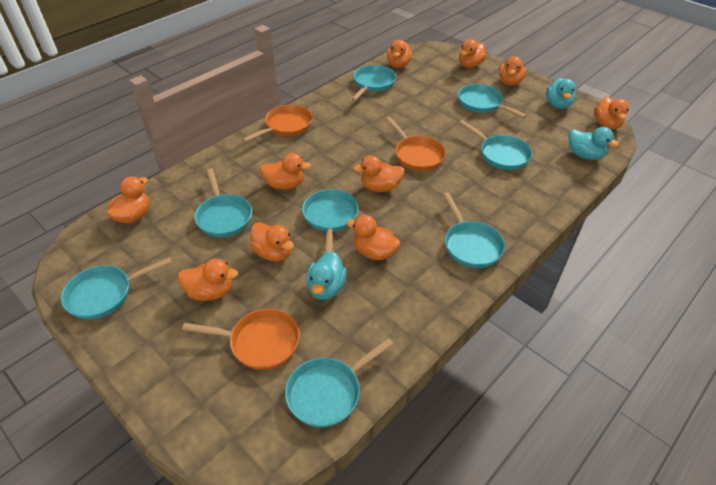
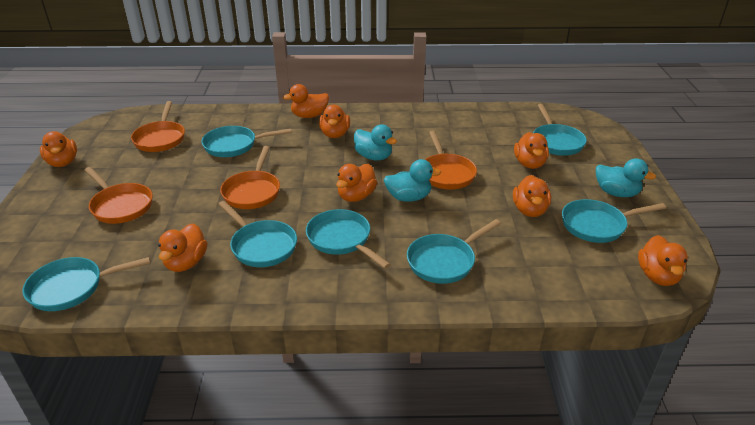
orange duck: [106,176,149,223] [178,259,238,301] [250,222,294,262] [260,153,311,190] [346,215,400,260] [353,155,405,192] [387,40,412,68] [459,39,487,68] [499,57,526,86] [594,97,629,130] = 10 -> [40,131,77,167] [158,223,207,272] [283,84,329,118] [319,105,350,138] [336,164,377,202] [513,175,551,217] [514,132,549,169] [638,235,688,286] = 8
orange pan: [182,309,300,370] [242,105,312,143] [385,117,446,171] = 3 -> [84,167,153,224] [131,101,185,152] [220,146,280,209] [425,131,477,190] = 4
turquoise pan: [61,257,172,320] [194,168,252,237] [285,338,394,428] [302,189,358,253] [351,65,396,101] [443,192,505,268] [458,84,527,118] [459,120,532,170] = 8 -> [22,257,151,311] [202,126,292,157] [218,201,297,267] [306,209,391,269] [407,219,501,284] [533,104,587,156] [562,199,666,243] = 7

